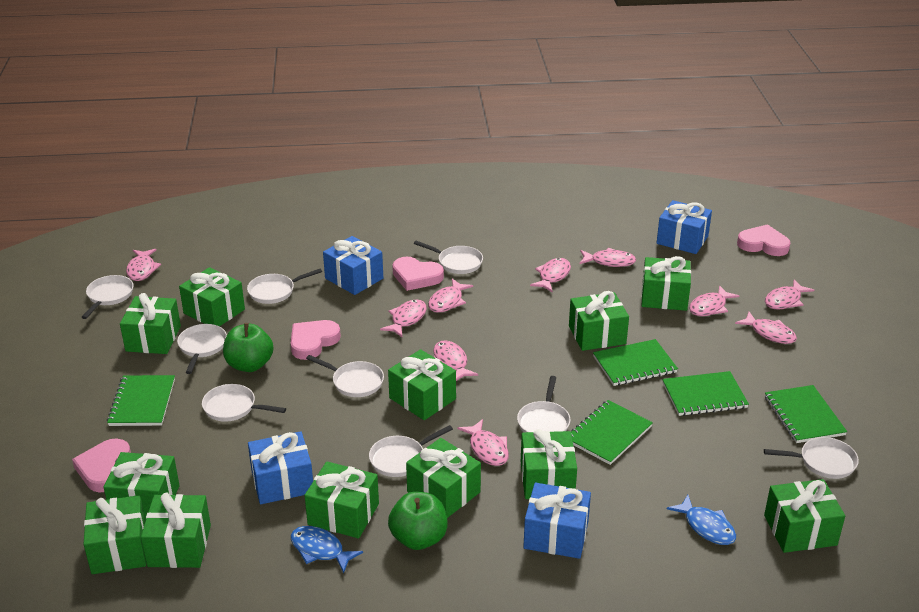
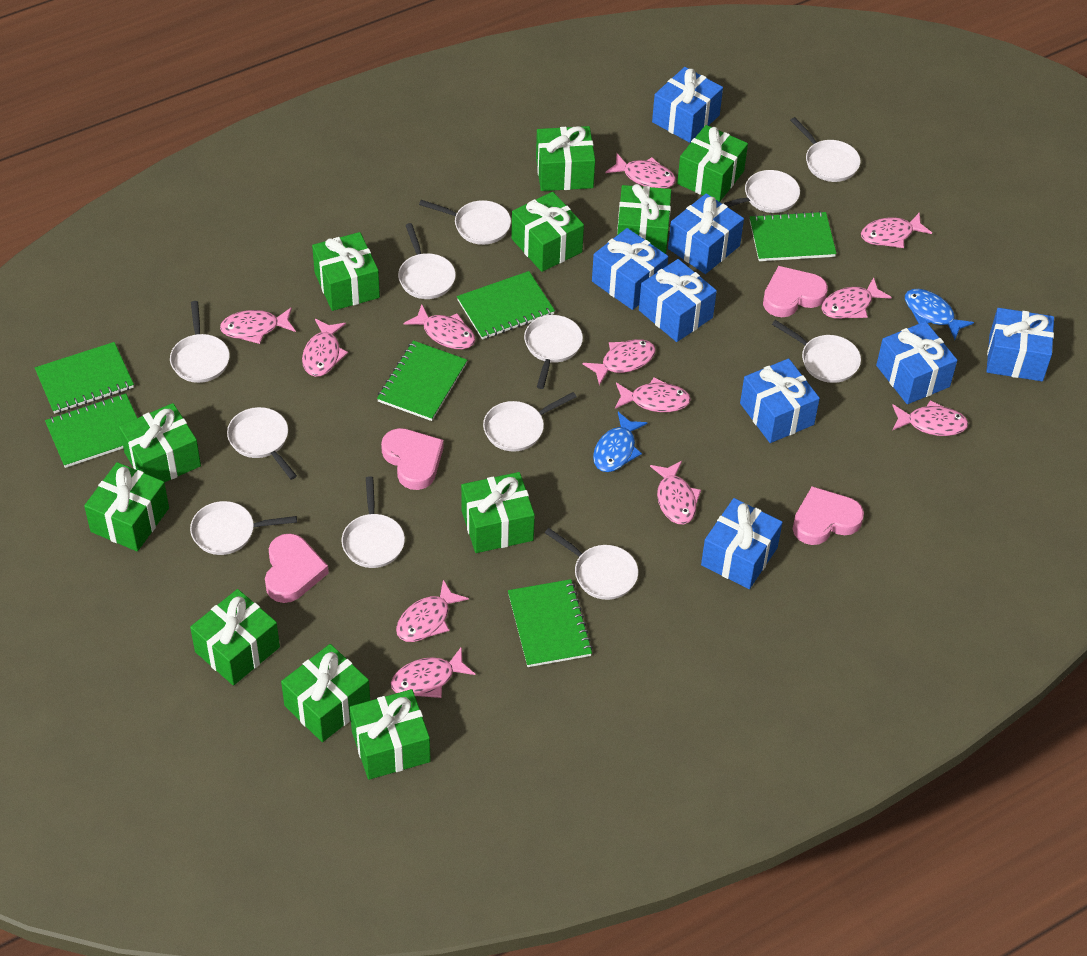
blue gift: [248,431,313,504] [323,236,383,295] [523,483,591,559] [657,200,712,254] = 4 -> [592,228,668,310] [639,259,717,342] [652,67,723,143] [668,193,744,274] [701,498,783,589] [740,358,820,443] [876,321,957,404] [986,308,1054,381] = 8
green apple: [223,323,273,372] [388,492,448,550] = 2 -> none = 0
green gift: [83,495,146,574] [103,452,180,519] [120,293,181,354] [141,493,211,568] [179,267,245,326] [305,461,379,539] [388,349,456,420] [406,438,481,518] [521,429,577,499] [569,291,629,351] [641,256,691,311] [764,479,845,553] = 12 -> [84,462,169,552] [119,403,201,482] [190,589,280,685] [281,644,370,742] [312,232,380,311] [350,689,431,780] [461,472,535,553] [511,192,584,272] [536,126,595,191] [617,184,671,254] [677,125,748,202] = 11
green notebook: [107,375,175,426] [571,400,653,465] [593,339,678,386] [662,371,749,416] [765,385,847,443] = 5 -> [35,342,134,414] [45,393,137,468] [377,340,467,421] [457,271,555,340] [508,579,593,667] [750,211,837,261] = 6
pink fish: [126,249,161,281] [380,300,427,337] [428,279,473,313] [433,340,478,381] [457,419,509,466] [530,258,571,293] [579,248,636,267] [689,285,739,316] [735,312,797,344] [765,280,814,310] = 10 -> [220,307,296,344] [302,319,348,377] [391,646,475,698] [396,580,469,642] [404,304,475,349] [583,339,656,385] [605,153,676,188] [615,377,691,412] [650,461,701,524] [821,277,892,319] [861,212,932,248] [892,400,968,436] = 12
white pan: [82,275,133,319] [177,324,227,374] [202,384,286,422] [247,269,322,304] [306,355,384,397] [369,425,453,477] [414,241,483,274] [517,376,571,432] [764,437,859,479] = 9 -> [170,301,230,383] [190,501,297,555] [227,407,297,480] [341,476,405,568] [398,223,456,299] [419,200,511,245] [483,392,577,452] [524,315,583,389] [545,528,638,600] [722,170,800,213] [772,320,861,383] [790,117,861,182] = 12

